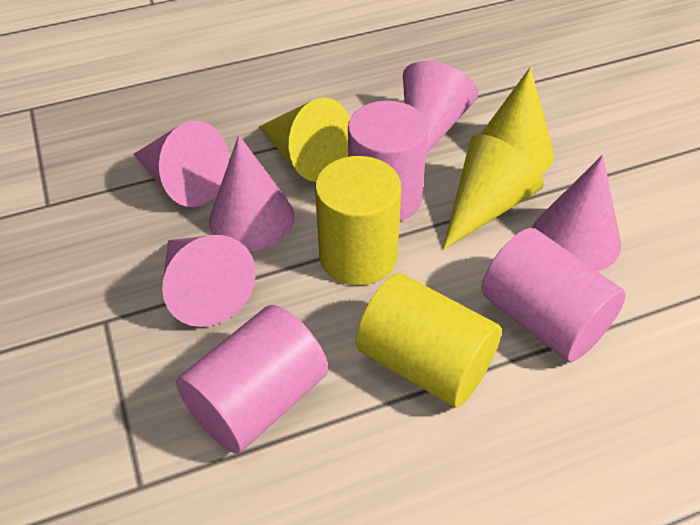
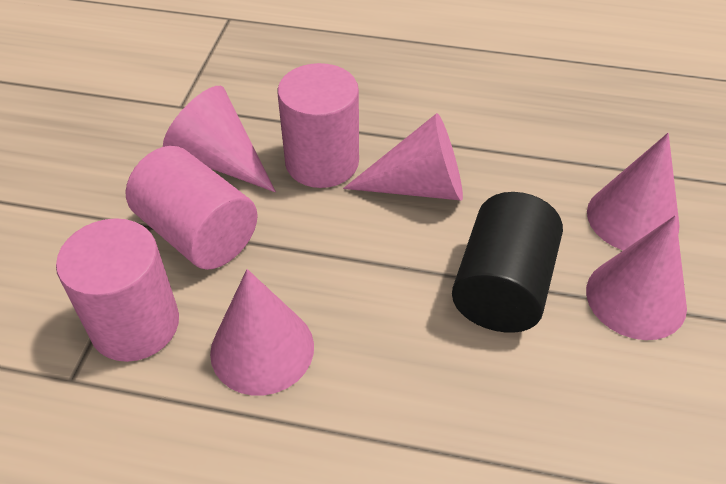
black cylinder: none = 0 -> [452,192,563,333] = 1
yellow cone: [259,98,350,182] [443,134,544,250] [481,67,554,174] = 3 -> none = 0
yellow cylinder: [315,156,401,285] [355,273,502,408] = 2 -> none = 0

